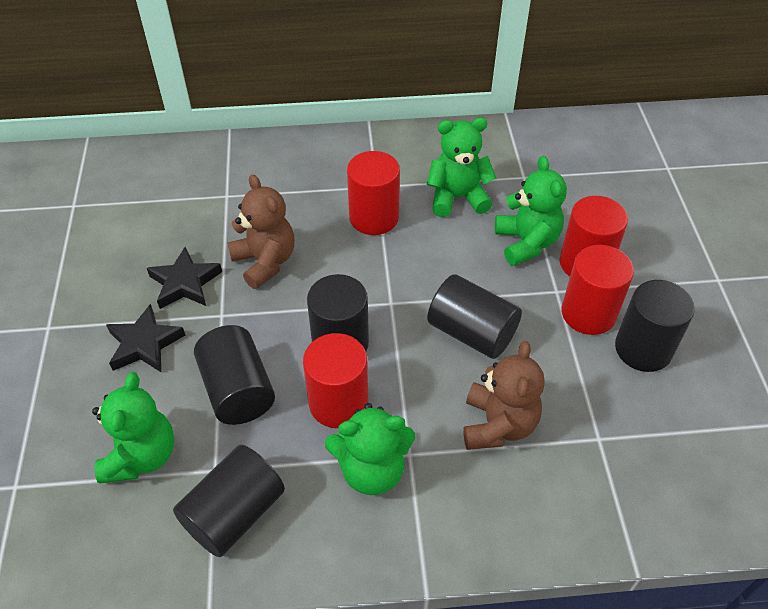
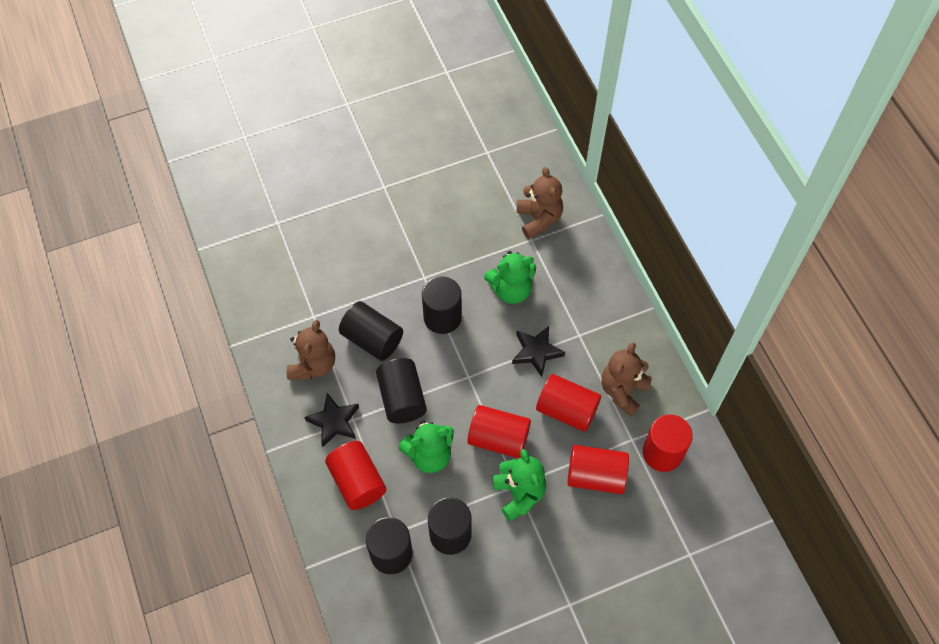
brown teddy bear: [227,174,295,289] [463,341,545,450] = 2 -> [287,320,335,380] [517,167,563,239] [601,343,652,417] = 3
green teddy bear: [92,372,174,484] [325,403,415,495] [427,117,497,217] [495,156,567,266] = 4 -> [399,420,454,473] [484,251,536,304] [493,449,546,521] = 3
red cylinder: [303,333,368,428] [347,151,400,235] [560,196,628,277] [561,245,634,335] = 4 -> [325,441,386,510] [467,405,531,458] [536,374,601,432] [567,445,629,494] [643,414,693,472] = 5

